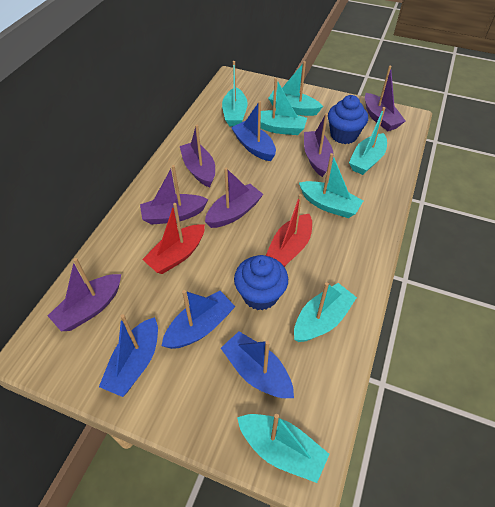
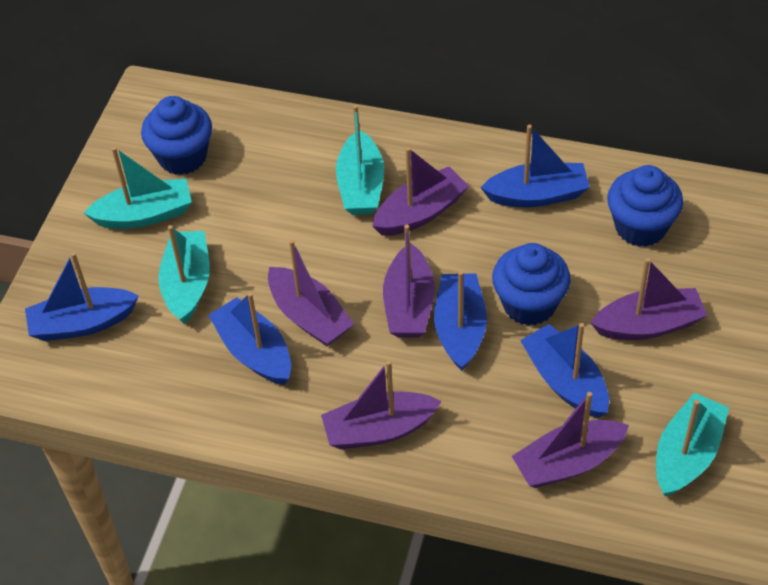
blue boat: [99,314,158,397] [162,290,236,349] [221,331,294,398] [231,101,276,161] = 4 -> [25,252,139,341] [208,292,291,385] [434,271,487,371] [480,124,590,208] [520,323,609,418] = 5
blue cupcake: [234,255,288,310] [328,95,368,144] = 2 -> [141,96,212,175] [492,243,571,326] [607,165,683,247] = 3
red boat: [142,203,205,274] [265,194,312,267] = 2 -> none = 0
turquoise boat: [222,61,248,126] [237,414,329,483] [260,78,307,135] [268,61,323,116] [294,282,357,342] [299,153,363,218] [349,107,387,175] = 7 -> [84,147,192,229] [158,225,210,324] [336,105,384,215] [656,393,729,497] = 4

